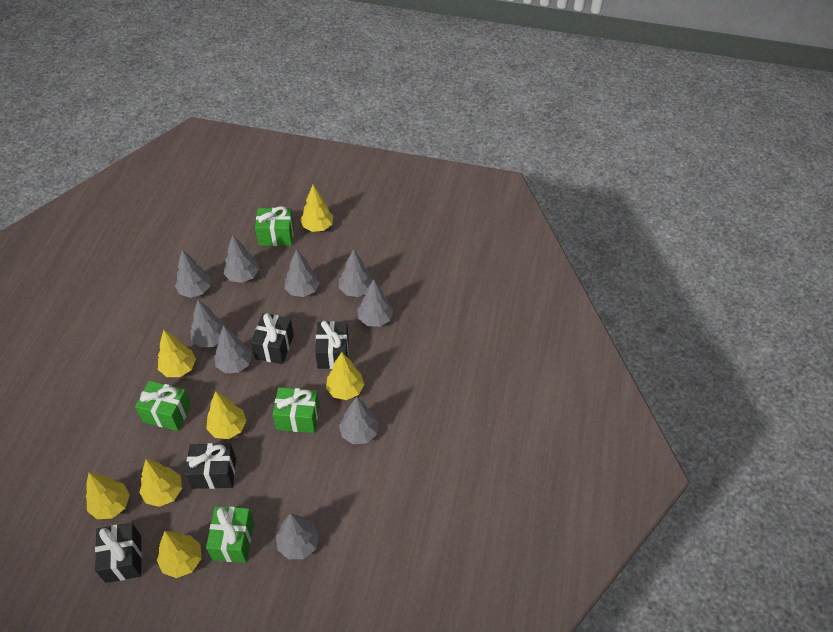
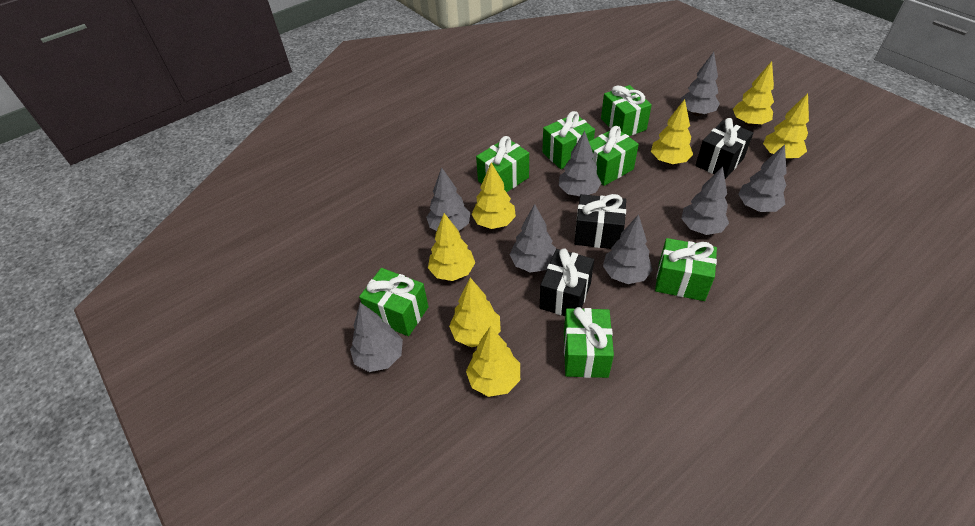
black gift: [95,522,142,583] [185,443,236,489] [251,313,294,364] [315,321,349,369] = 4 -> [540,248,594,316] [574,194,626,249] [695,118,753,179] = 3
green gift: [135,381,191,431] [206,506,254,563] [255,206,294,246] [273,387,319,433] = 4 -> [359,268,428,336] [476,136,529,192] [542,111,595,169] [564,307,614,378] [589,126,639,186] [601,85,652,136] [655,238,717,301] = 7
grey tree: [175,250,211,298] [190,300,226,347] [214,325,252,373] [224,235,259,283] [276,513,319,559] [284,249,320,297] [339,249,373,297] [339,397,379,444] [357,279,393,327] = 9 -> [350,303,403,372] [426,167,470,231] [510,204,556,273] [559,131,601,196] [603,214,653,284] [681,52,720,116] [681,166,729,235] [738,144,787,212] = 8

